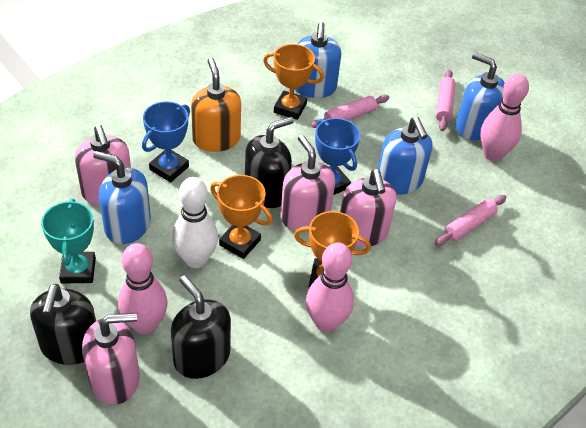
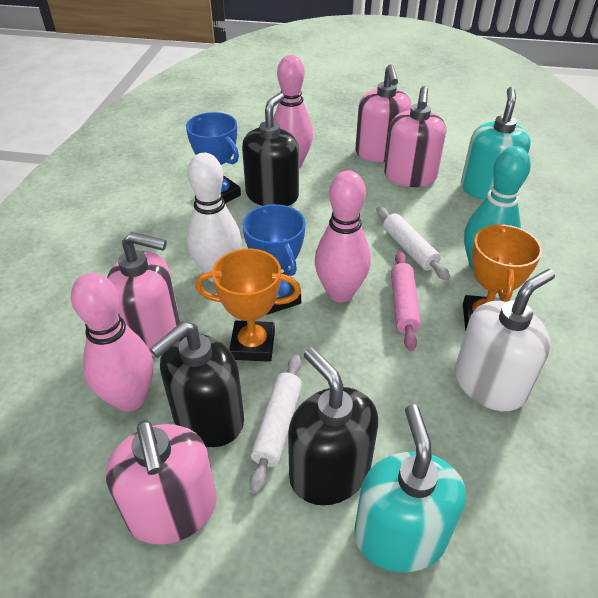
blue soap dispenser: [93,151,151,244] [295,22,341,98] [378,117,432,194] [455,52,505,141] = 4 -> none = 0
orange soap dispenser: [191,58,241,152] = 1 -> none = 0
orange trophy: [210,175,273,259] [263,44,324,120] [294,211,371,288] = 3 -> [196,248,301,362] [463,224,542,331] = 2
pink rolling pin: [311,95,389,128] [435,195,507,246] [436,70,456,131] = 3 -> [391,251,421,351] = 1
turquoise bowling pin: none = 0 -> [464,146,531,271] = 1
turquoise soap dispenser: none = 0 -> [354,404,466,572] [461,87,531,200] = 2
turquoise trophy: [41,199,96,283] = 1 -> none = 0
white rolling pin: none = 0 -> [249,355,302,494] [376,207,450,280] = 2
white soap dispenser: none = 0 -> [455,269,555,411] = 1

